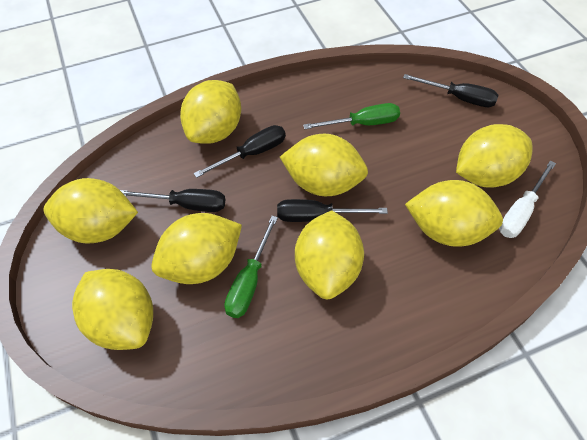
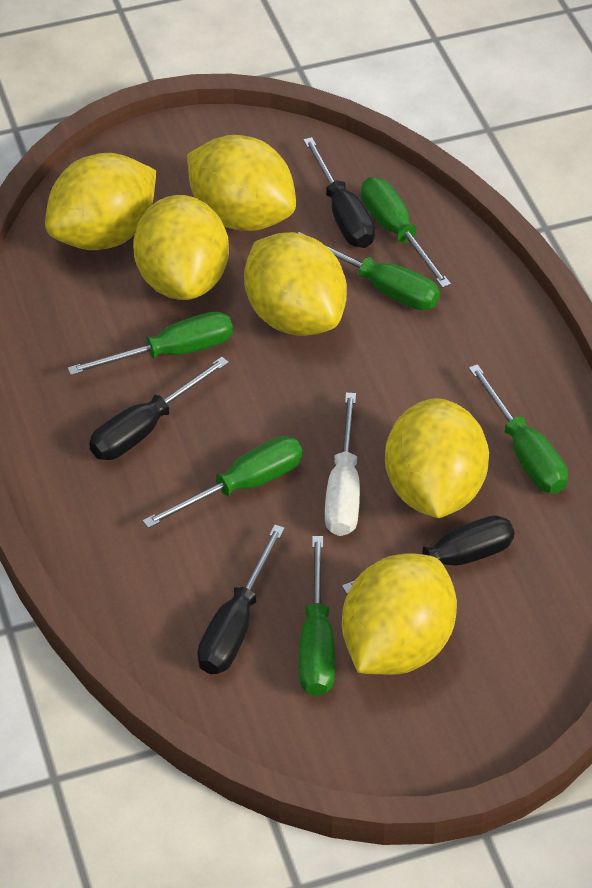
green screwdriver: [224,216,278,318] [303,103,400,129] = 2 -> [67,311,233,375] [142,436,303,528] [298,232,440,310] [299,536,335,696] [361,177,451,288] [469,364,568,493] = 6
yellow lemon: [44,178,138,244] [72,269,153,350] [151,213,242,284] [180,80,241,144] [280,134,368,196] [295,210,364,299] [405,180,503,247] [456,124,533,188] = 8 -> [45,153,156,250] [133,195,229,300] [187,135,296,231] [244,232,347,336] [342,553,457,675] [385,398,489,518] = 6

